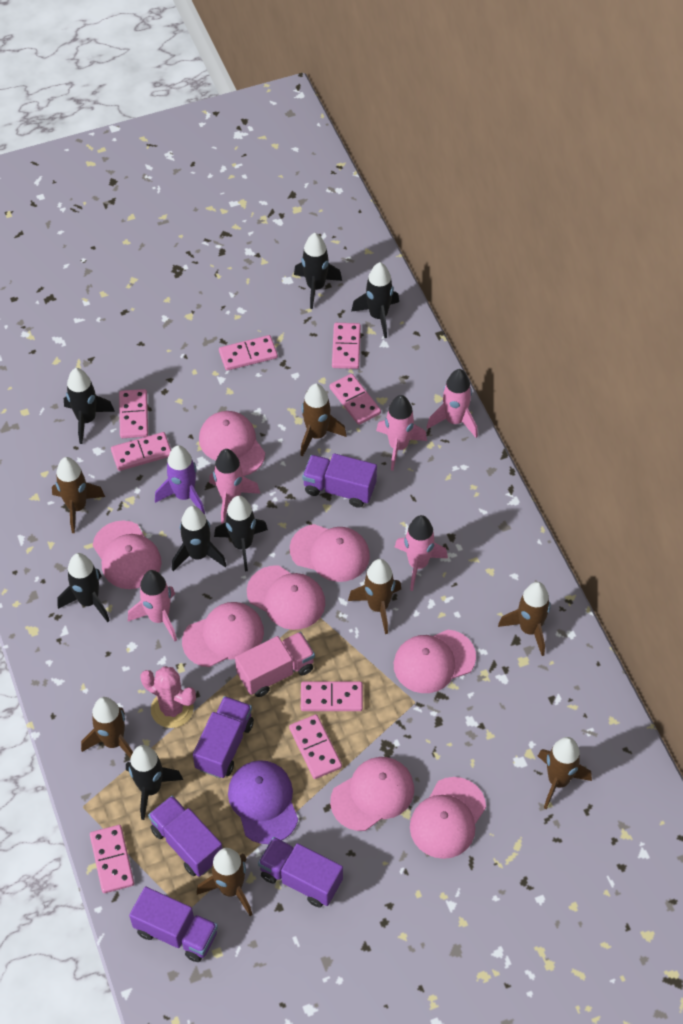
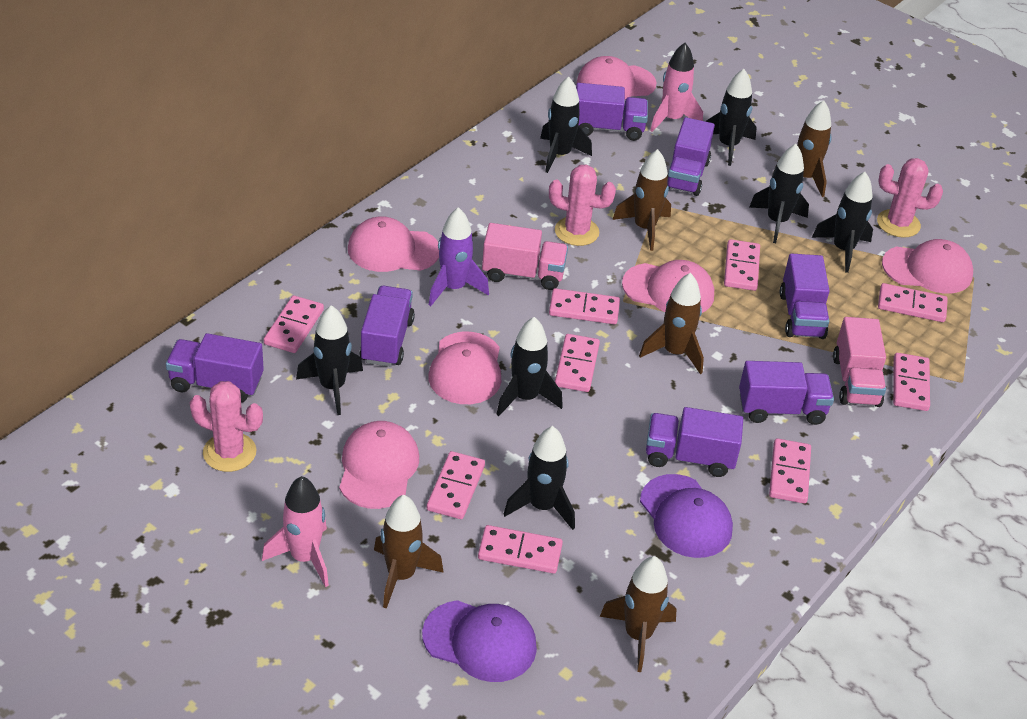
brown rocket: [52,457,105,533] [81,697,133,759] [197,848,253,916] [300,383,347,457] [348,559,401,634] [498,582,551,656] [538,737,592,809] = 7 -> [374,495,444,609] [600,556,676,672] [612,149,671,251] [639,273,704,374] [772,100,831,197] = 5
pink cactus: [140,666,196,728] = 1 -> [189,381,263,472] [549,165,616,246] [877,158,943,238] = 3
pink cap: [93,520,162,589] [182,602,264,667] [199,411,265,476] [247,565,325,630] [290,524,370,582] [330,757,414,831] [394,630,476,693] [410,777,486,859] = 8 -> [339,421,419,509] [348,216,439,272] [428,332,502,404] [577,56,657,99] [622,260,714,313] [882,239,973,294] = 6
pink domino: [90,825,134,893] [111,432,171,471] [119,389,148,438] [219,335,278,371] [289,714,342,779] [301,681,363,711] [330,374,381,425] [332,323,361,369] = 8 -> [264,295,324,353] [427,451,485,519] [478,525,563,574] [549,288,620,324] [555,334,600,392] [724,239,760,291] [769,438,811,503] [878,283,948,322] [893,353,930,411] = 9
pink rocket: [128,570,177,641] [209,449,260,524] [376,395,427,471] [395,515,448,591] [427,369,478,438] = 5 -> [262,476,329,587] [650,43,703,132] = 2
pink truck: [235,632,315,697] = 1 -> [482,223,568,290] [833,317,886,407] = 2
purple cap: [228,760,298,844] = 1 -> [422,600,537,682] [640,474,733,558] = 2
purple truck: [129,886,218,962] [148,795,223,877] [193,696,254,778] [258,837,343,908] [302,453,377,508] = 5 -> [166,333,264,403] [360,286,415,367] [576,83,648,141] [646,407,743,477] [667,117,715,196] [739,361,834,425] [780,253,829,339] = 7

